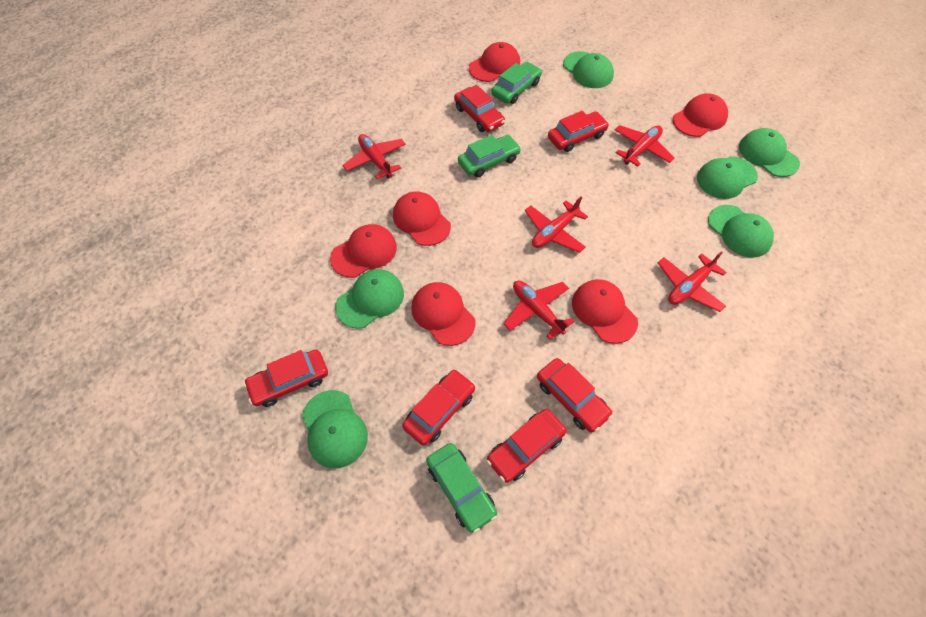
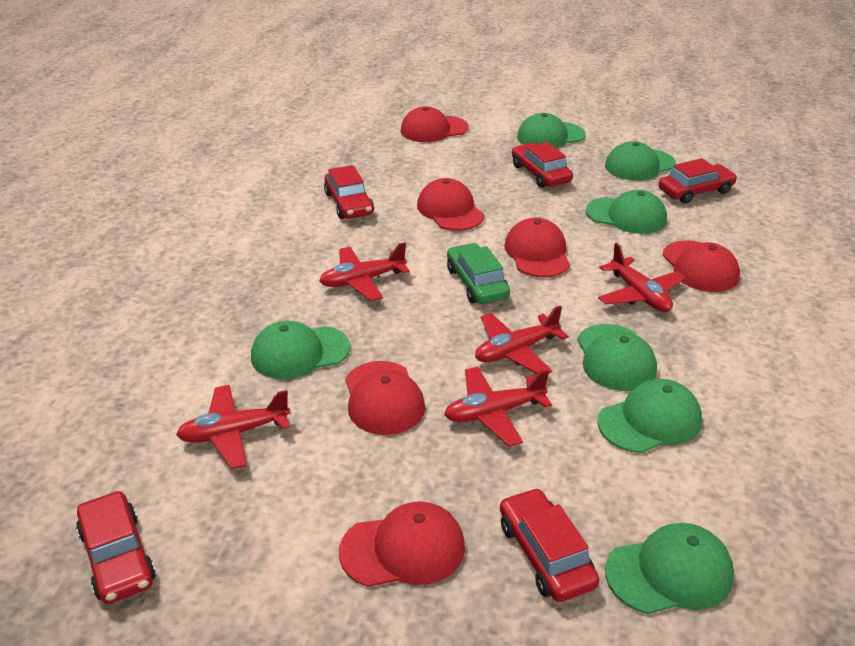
green cap: [302,390,368,468] [335,269,404,329] [563,51,614,88] [697,156,758,199] [708,205,774,258] [739,128,800,177] = 6 -> [251,321,350,379] [517,113,586,148] [577,324,657,391] [586,190,667,234] [598,379,702,453] [605,141,676,181] [605,523,734,614] = 7
green car: [426,443,497,533] [458,135,521,177] [491,62,542,104] = 3 -> [447,243,510,304] = 1
red car: [244,349,328,407] [402,369,475,446] [454,85,505,132] [487,409,567,483] [537,358,613,433] [548,111,609,152] = 6 -> [76,491,156,604] [324,165,374,219] [500,488,599,602] [512,142,573,188] [658,158,737,203] = 5

